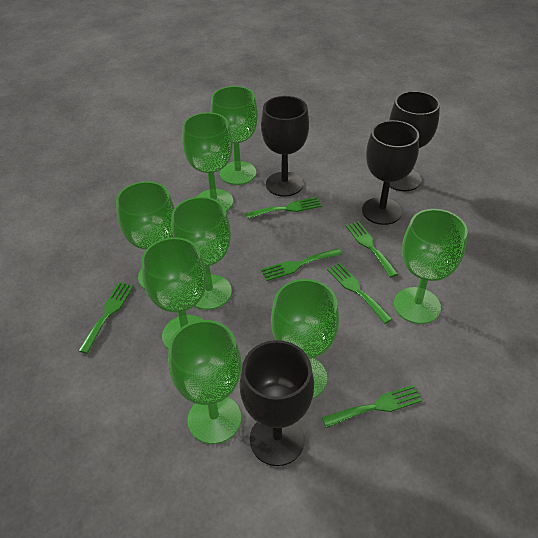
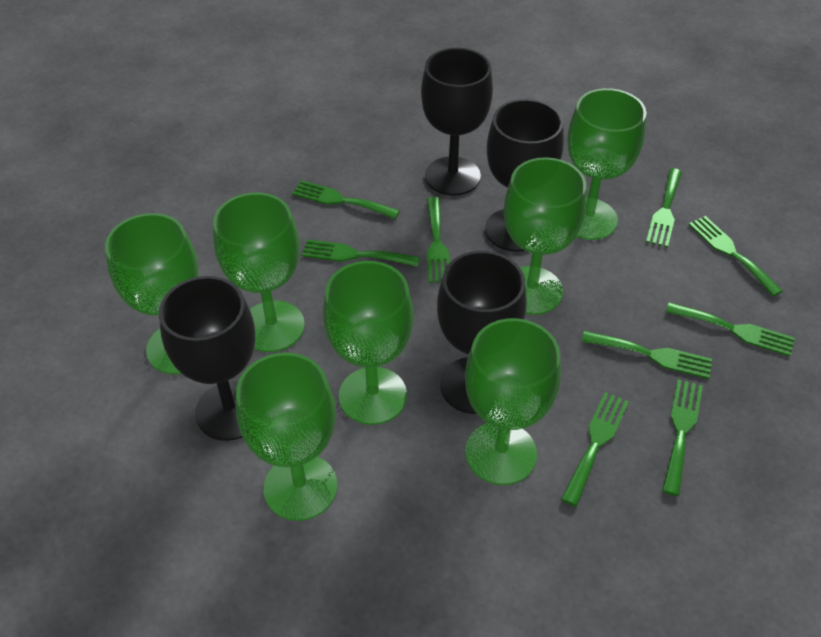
green fork: [79,282,134,354] [245,197,321,219] [261,248,342,281] [322,385,422,428] [327,263,392,324] [346,221,398,278] = 6 -> [292,180,400,219] [302,239,420,267] [427,197,450,283] [561,392,629,506] [582,331,712,379] [646,168,682,247] [662,379,703,496] [666,302,795,356] [689,216,783,296] = 9
green goblet: [116,181,174,289] [141,237,206,350] [168,320,241,444] [171,197,232,310] [182,112,233,212] [211,86,258,185] [271,279,339,399] [394,209,468,324] = 8 -> [105,213,199,374] [213,192,305,352] [236,352,337,521] [323,261,413,425] [465,318,561,485] [504,157,586,315] [567,88,647,240] = 7

